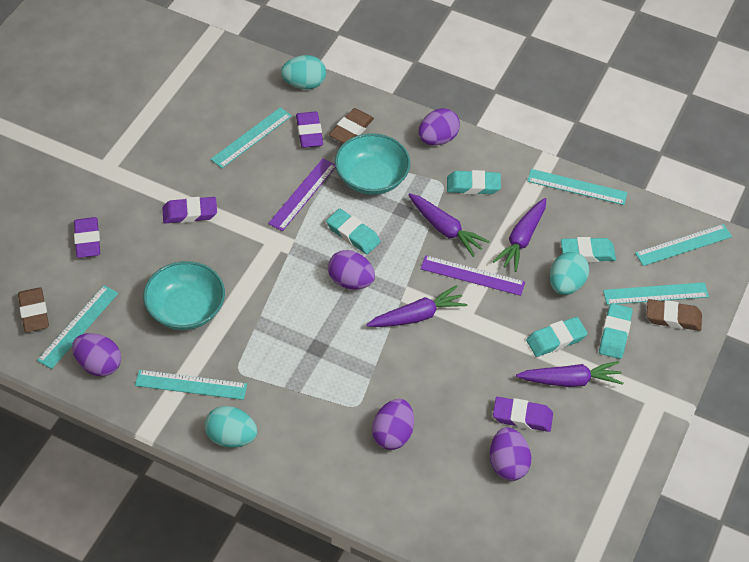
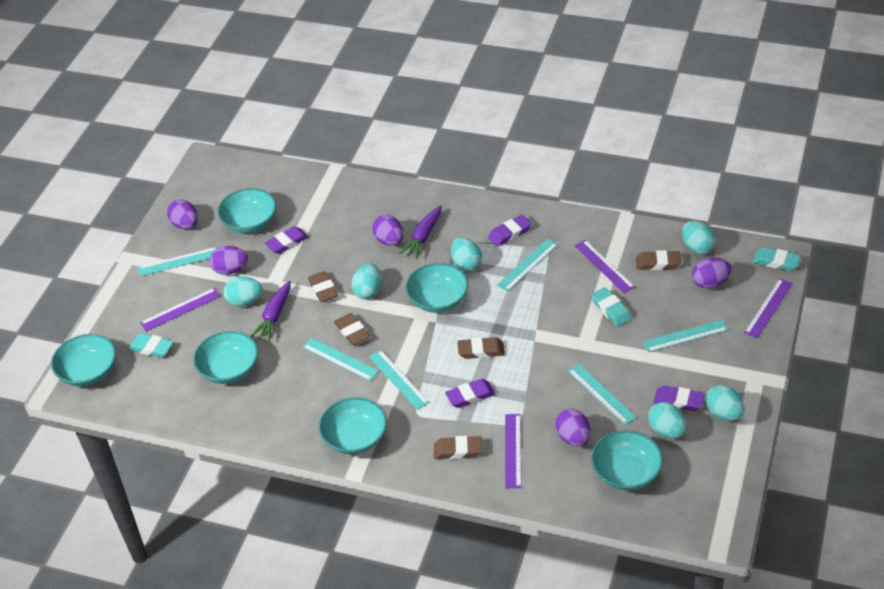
brown eraser: [18,287,49,332] [329,108,374,144] [647,299,702,331] = 3 -> [308,271,338,302] [334,313,370,345] [434,436,482,459] [457,337,505,359] [636,250,681,270] = 5
purple carrot: [367,285,467,327] [408,193,490,257] [493,198,546,272] [516,361,624,387] = 4 -> [250,281,291,341] [399,205,442,259] = 2
purple ruler: [268,158,335,231] [421,255,525,296] = 2 -> [140,288,220,331] [505,414,521,488] [574,240,635,293] [744,278,793,338] = 4
turquoise bowl: [143,261,225,330] [335,133,411,195] = 2 -> [51,334,116,386] [193,331,258,384] [217,188,276,233] [318,397,387,454] [405,263,469,313] [591,430,663,491] = 6
turquoise egg: [205,406,257,448] [281,55,326,89] [550,252,589,295] = 3 -> [223,277,263,306] [351,263,382,299] [451,237,482,271] [648,402,687,438] [682,221,716,255] [706,385,745,421] = 6
turquoise eraser: [326,209,380,254] [447,170,501,195] [526,317,588,357] [561,237,616,262] [599,303,633,359] = 5 -> [128,333,174,358] [591,287,631,327] [753,247,801,271] = 3

